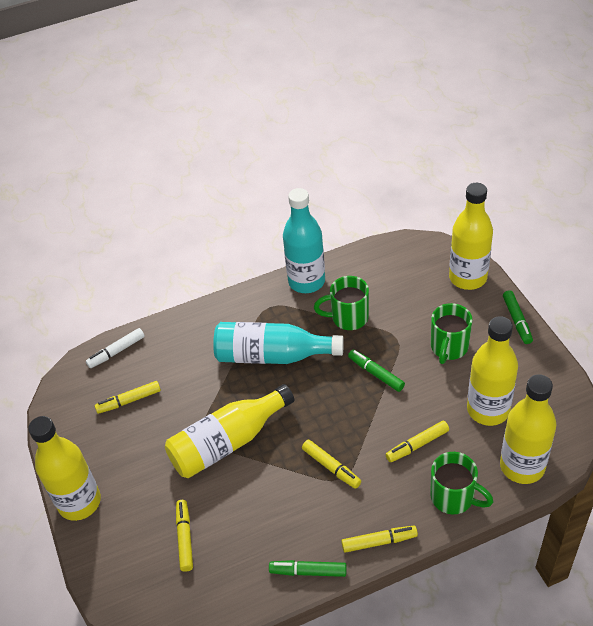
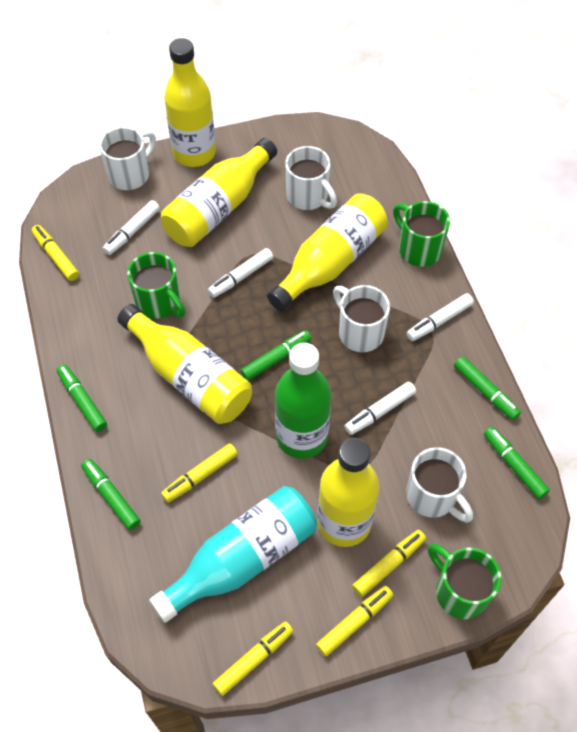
green bottle: none = 0 -> [275,343,331,459] = 1
green marker: [269,560,347,577] [348,349,405,392] [503,290,533,344] = 3 -> [57,365,107,432] [81,459,141,530] [240,330,312,381] [454,356,521,420] [484,427,550,499] = 5
turquoise bottle: [213,322,344,364] [283,188,325,293] = 2 -> [149,486,317,623] = 1
white marker: [86,328,145,368] = 1 -> [102,200,160,255] [208,248,273,298] [344,382,416,435] [406,293,474,341] = 4
white mug: none = 0 -> [99,127,156,190] [285,146,337,210] [333,285,390,352] [406,447,473,522] = 4

